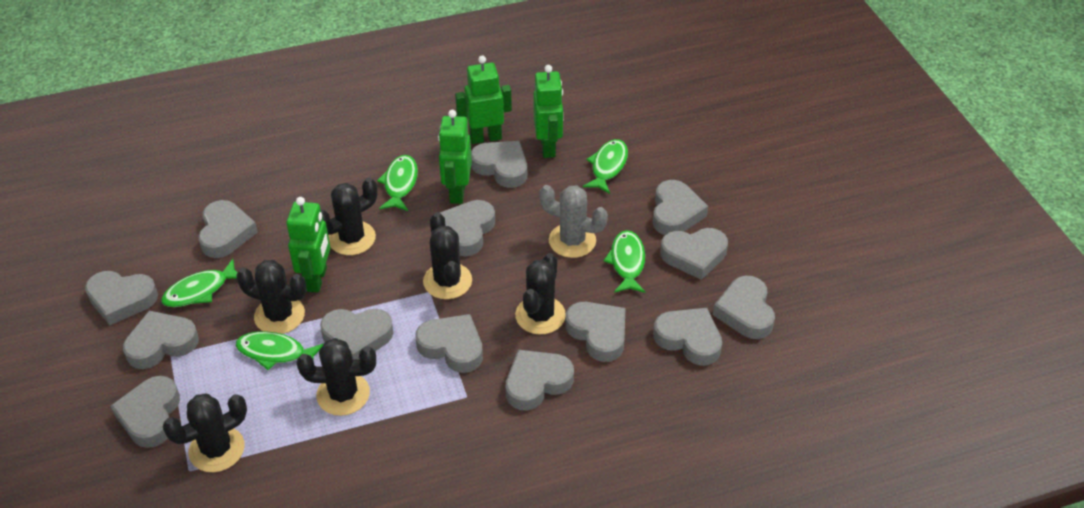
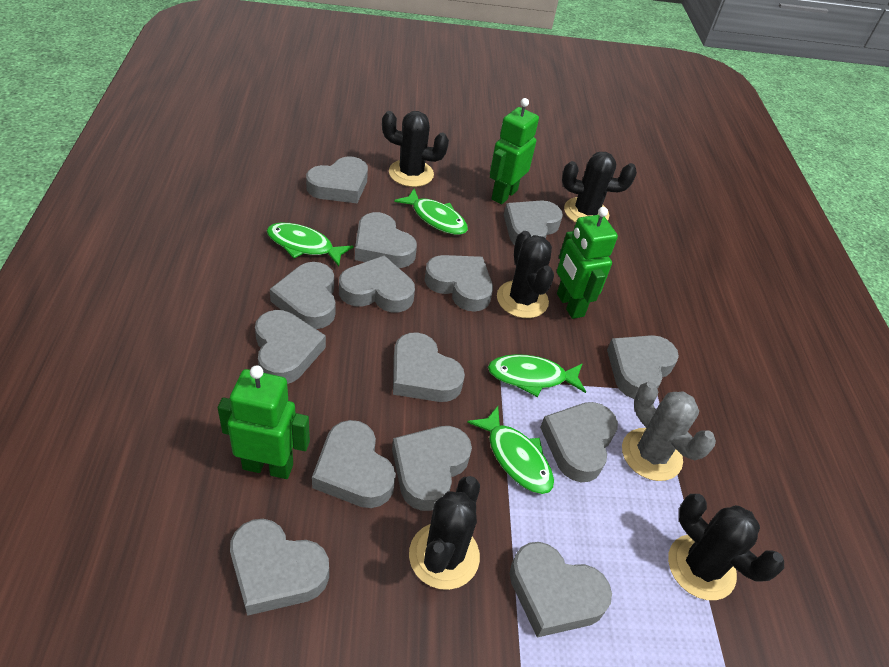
black cactus: [163,393,247,472] [236,260,307,334] [296,338,376,416] [320,178,377,255] [423,212,472,299] [515,253,566,335] = 6 -> [382,111,449,187] [409,476,480,590] [497,231,554,318] [562,152,637,223] [668,494,784,600] = 5
green fish: [161,259,238,307] [236,331,323,370] [377,155,418,211] [583,139,628,194] [604,230,645,293] = 5 -> [267,223,353,266] [394,189,468,235] [467,406,554,494] [488,354,586,397] = 4
green robot: [286,197,330,293] [438,110,472,204] [455,55,512,144] [533,65,564,158] = 4 -> [218,365,310,479] [490,98,539,204] [557,207,618,319] = 3

